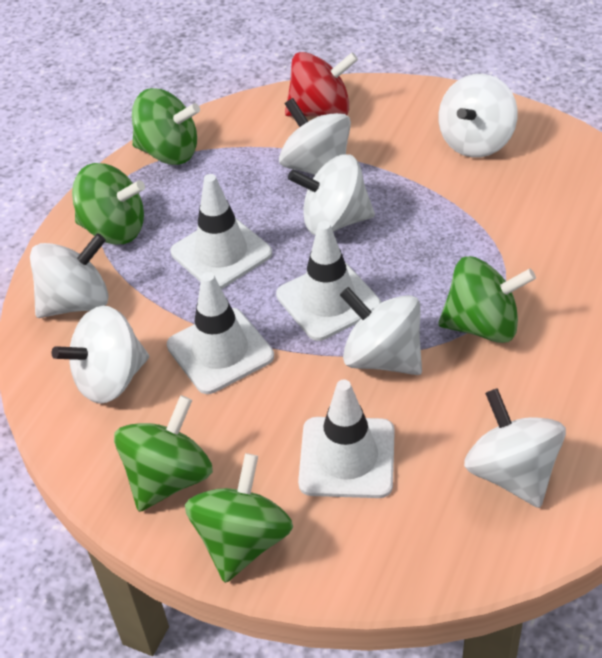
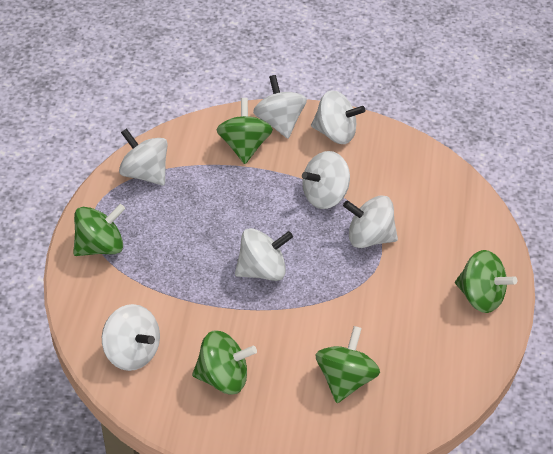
red spinning top: [285,52,358,116] = 1 -> none = 0
white traffic cone: [167,272,274,394] [171,174,272,289] [276,221,381,341] [298,379,395,498] = 4 -> none = 0

